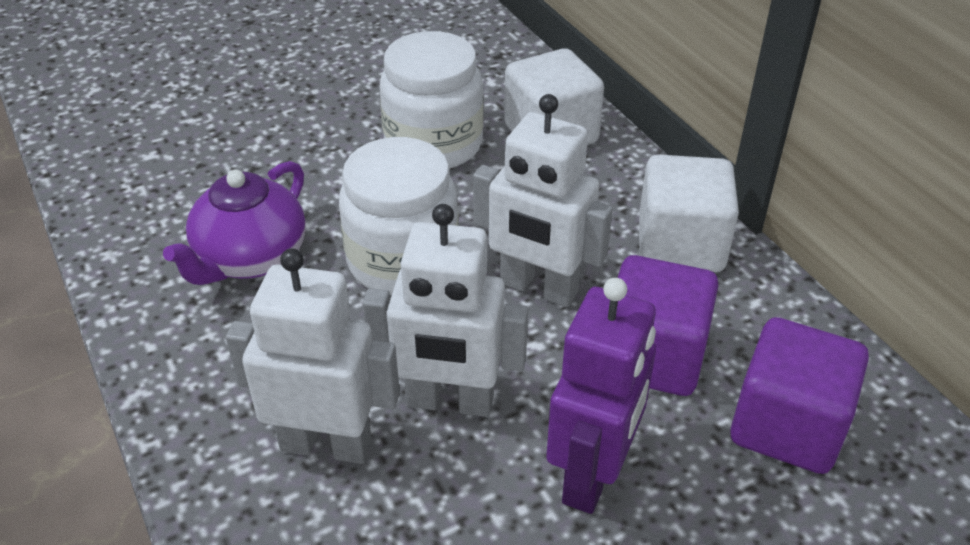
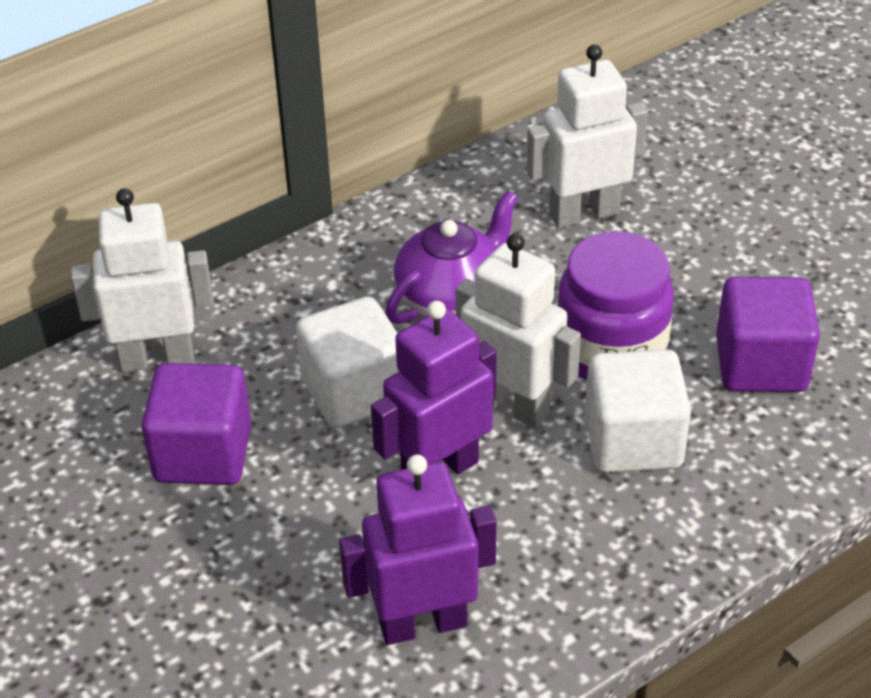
purple jar: none = 0 -> [557,231,674,380] = 1
purple robot: [546,278,656,514] = 1 -> [339,455,497,645] [371,301,497,474] = 2
white jar: [339,137,459,295] [380,31,483,169] = 2 -> none = 0

